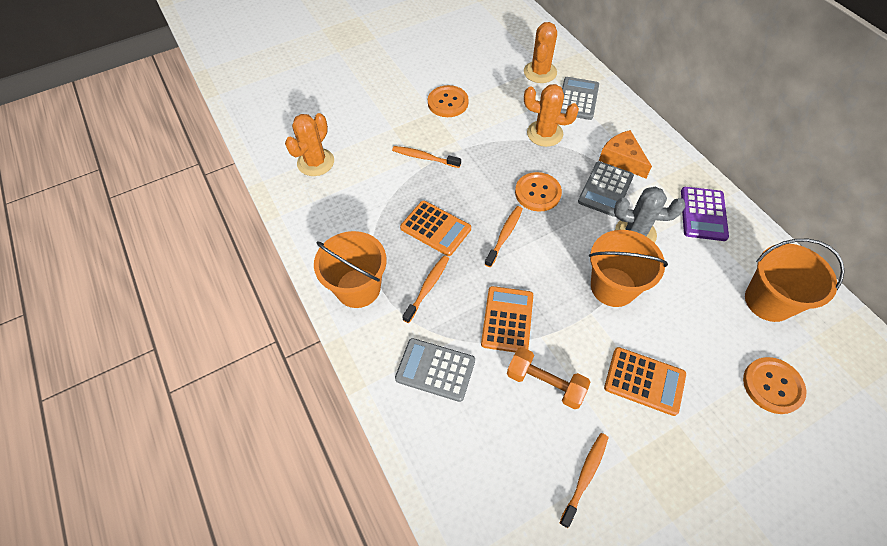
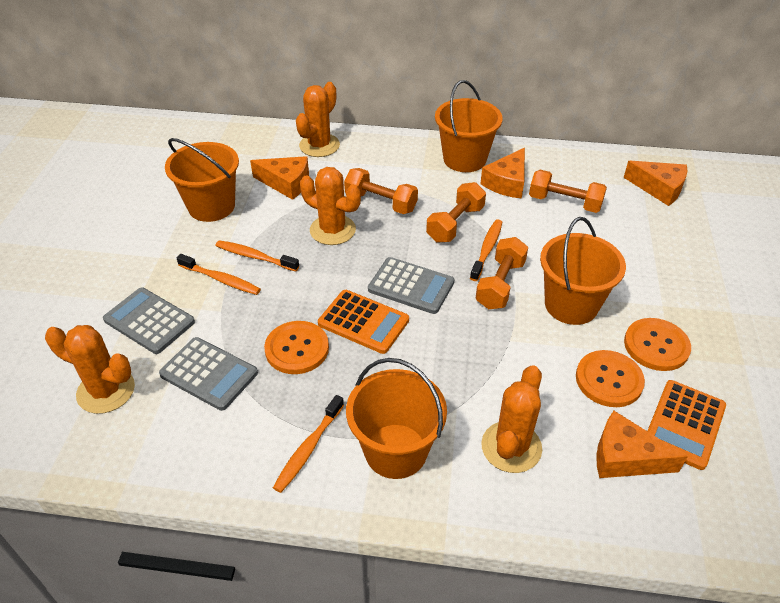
grey cactus: [614,187,685,243] = 1 -> none = 0
orange bucket: [314,231,387,308] [589,230,668,307] [745,239,845,322] = 3 -> [165,138,239,222] [346,358,447,479] [435,80,503,172] [540,217,626,325] = 4
orange cactus: [285,113,334,176] [524,22,557,83] [524,84,579,147] = 3 -> [45,325,135,414] [296,82,340,157] [300,167,361,245] [481,365,542,473] = 4
orange calculator: [400,201,471,256] [481,286,533,352] [604,347,686,416] = 3 -> [318,290,409,354] [648,380,726,470] = 2
orange cheese: [599,130,652,178] = 1 -> [250,156,309,200] [480,148,525,199] [596,411,688,478] [623,161,687,206] = 4
orange dumbbell: [507,347,591,409] = 1 -> [344,168,418,214] [426,182,486,242] [476,237,528,309] [529,170,607,213] = 4
purple calculator: [681,187,729,241] = 1 -> none = 0

